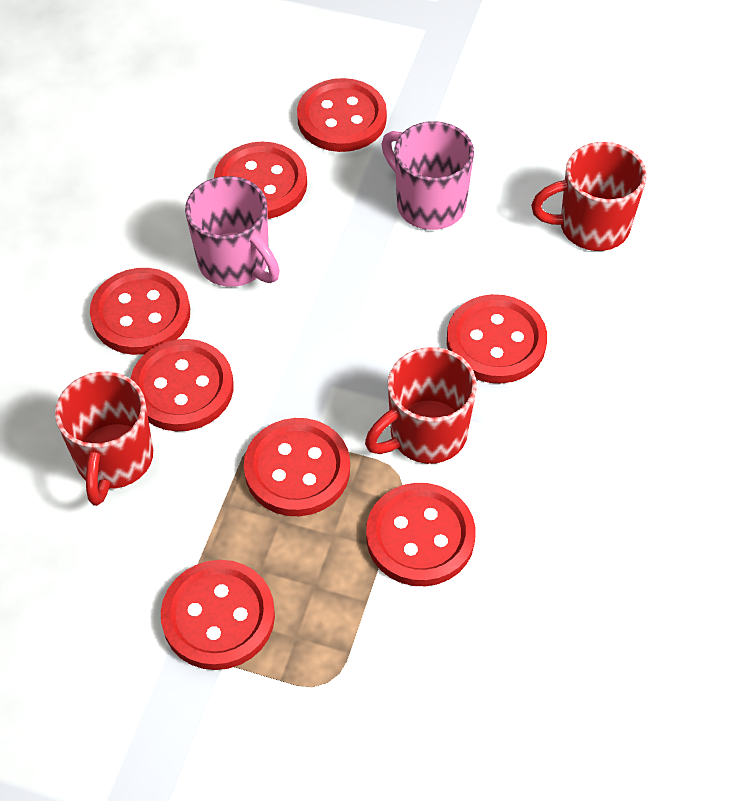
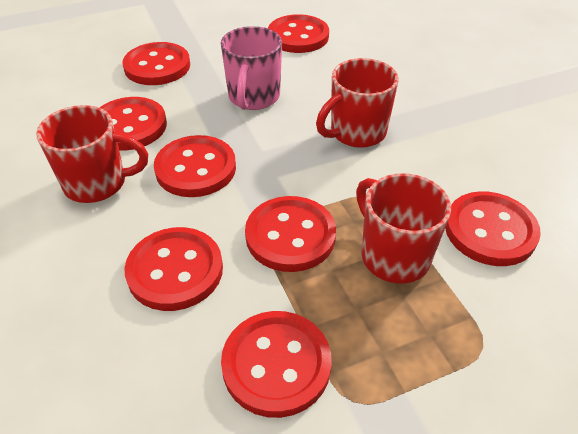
pink mug: [185,176,280,287] [381,121,474,230] = 2 -> [221,26,282,110] = 1

